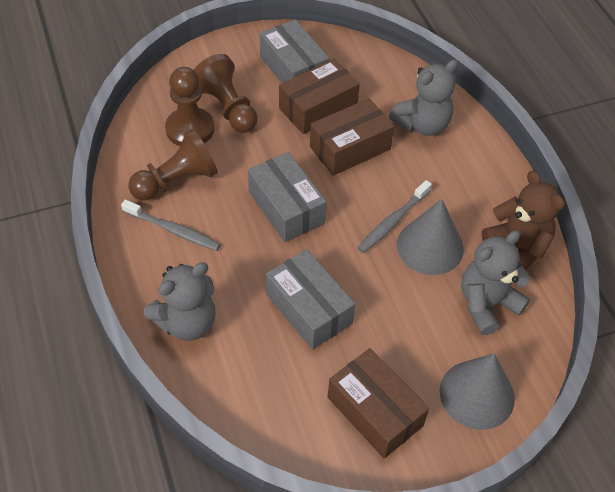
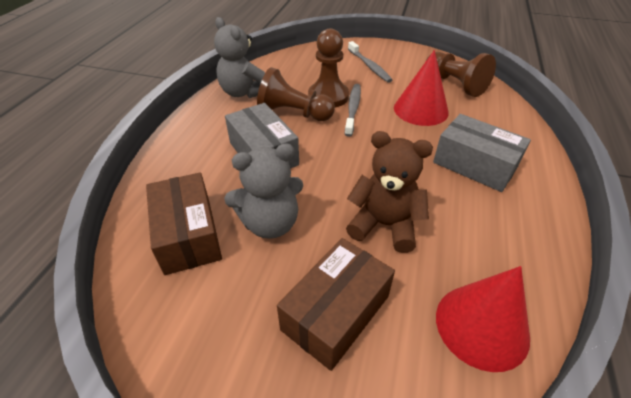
brown box: [279,59,360,134] [310,98,394,176] [328,348,429,458] = 3 -> [146,172,222,275] [277,238,395,371] = 2
grey box: [248,152,327,242] [260,19,330,83] [266,249,355,350] = 3 -> [225,103,299,169] [433,114,531,192] = 2
grey cone: [397,199,464,275] [440,353,515,430] = 2 -> none = 0
grey teddy bear: [144,262,216,341] [389,59,458,136] [461,230,531,335] = 3 -> [214,17,265,98] [224,143,303,239] = 2
red cone: none = 0 -> [394,50,449,126] [436,266,530,372] = 2

